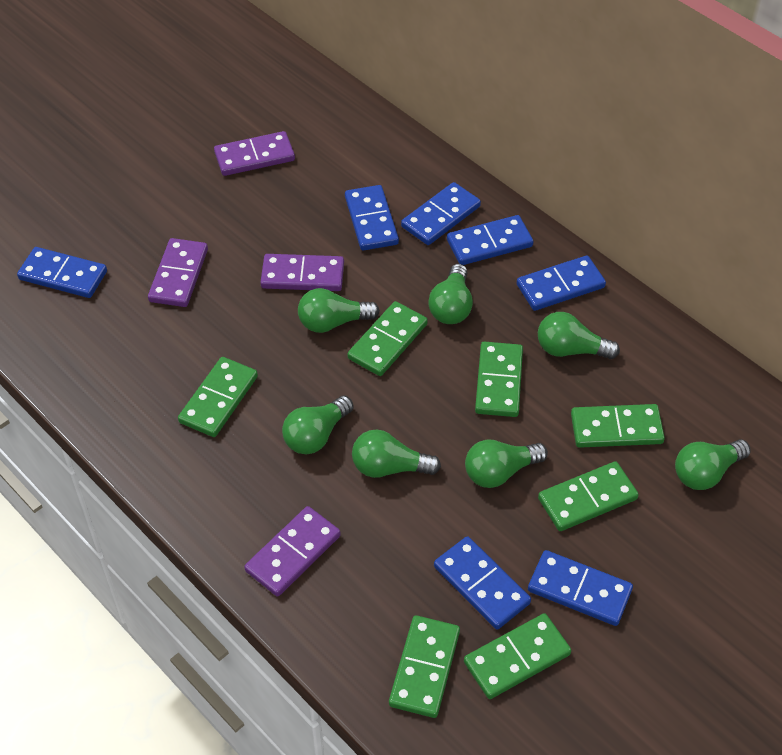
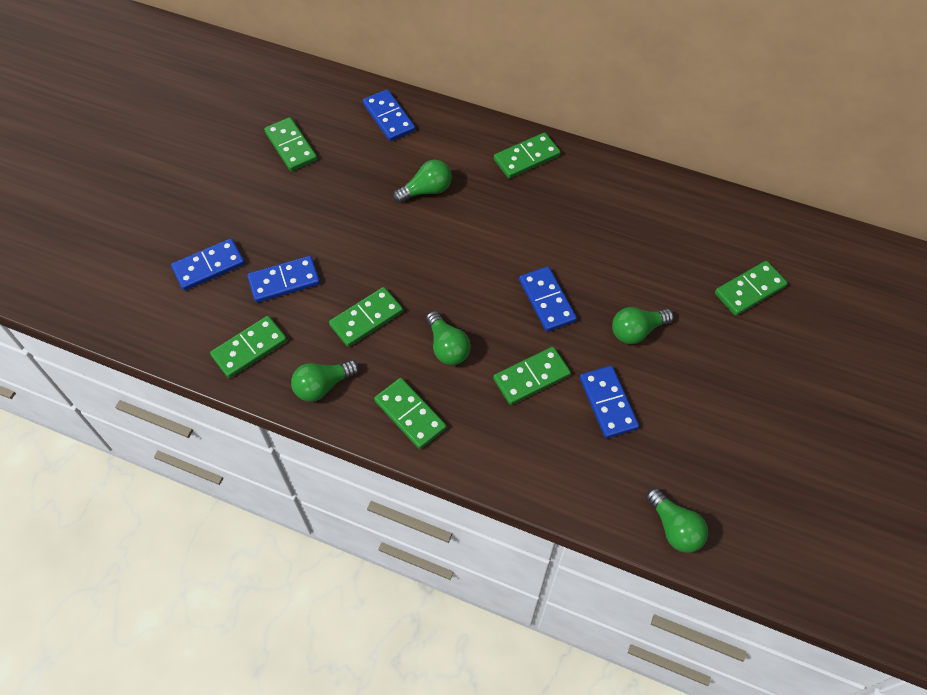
blue domino: [17,247,107,298] [345,185,399,251] [401,182,481,245] [434,536,531,630] [447,215,533,265] [517,255,606,311] [528,550,633,626] = 7 -> [171,238,245,291] [247,256,320,303] [363,89,415,142] [519,267,577,332] [580,366,639,438] = 5
green light bulb: [282,395,354,455] [298,288,380,333] [352,429,441,478] [428,264,473,324] [465,439,548,488] [538,312,620,359] [675,439,751,490] = 7 -> [291,360,359,402] [393,160,452,203] [426,311,471,365] [612,307,674,344] [646,488,708,553] = 5
purple domino: [148,238,208,307] [214,131,295,176] [244,506,341,596] [260,254,344,291] = 4 -> none = 0

